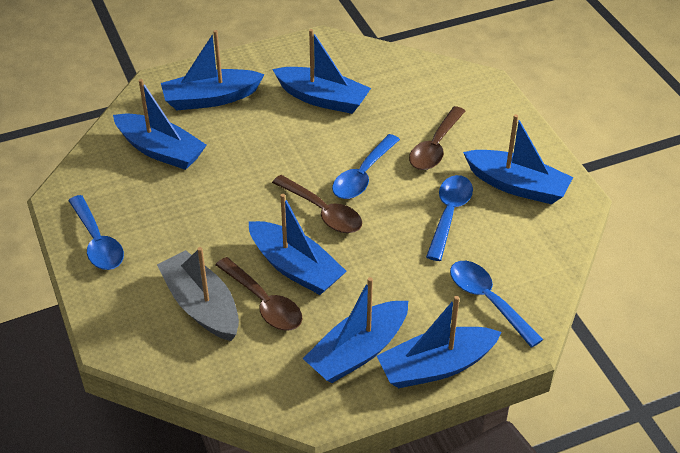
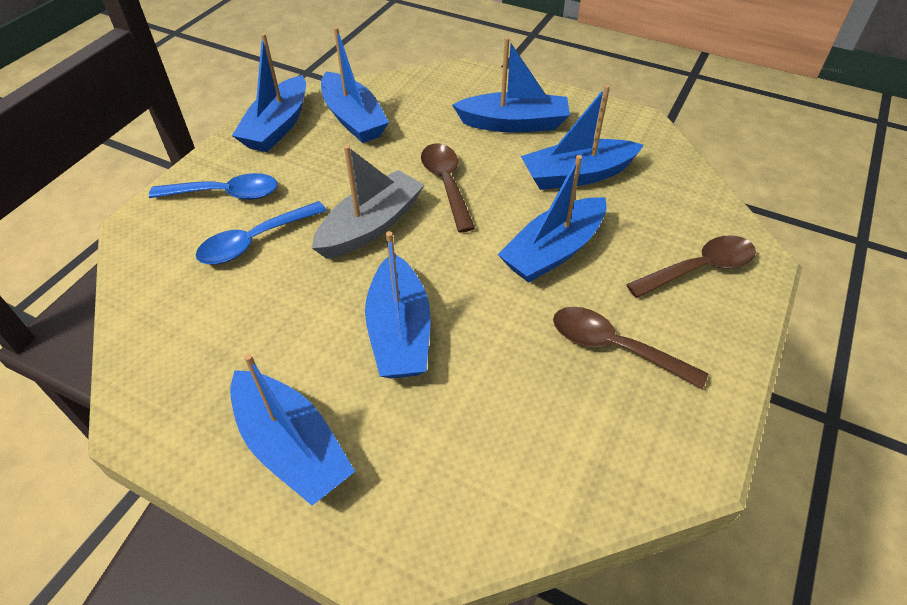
blue spoon: [68,195,124,270] [332,134,400,199] [426,175,473,261] [450,261,543,348] = 4 -> [149,173,278,200] [196,201,327,264] = 2

